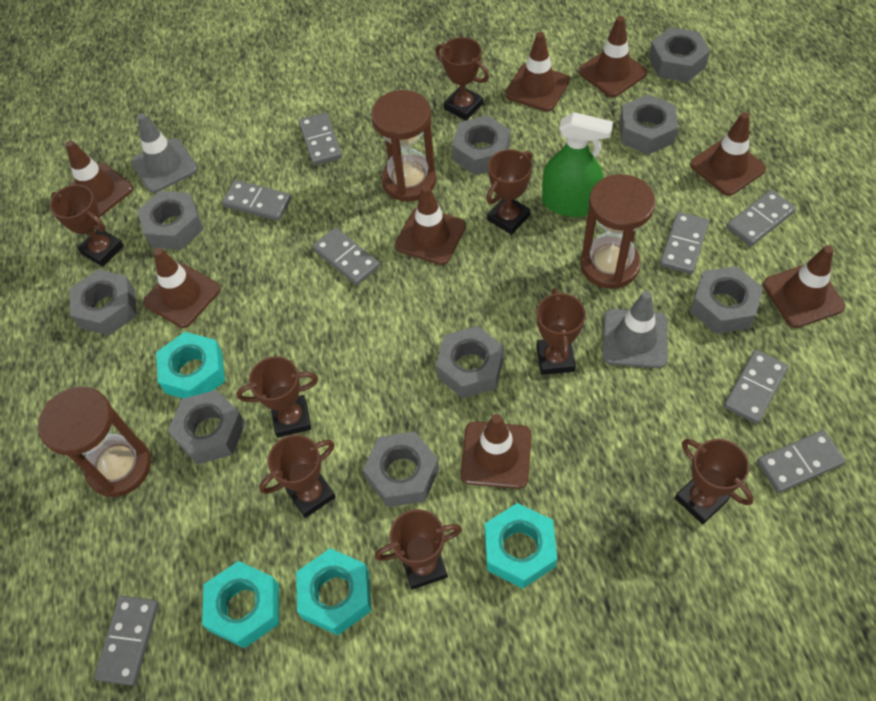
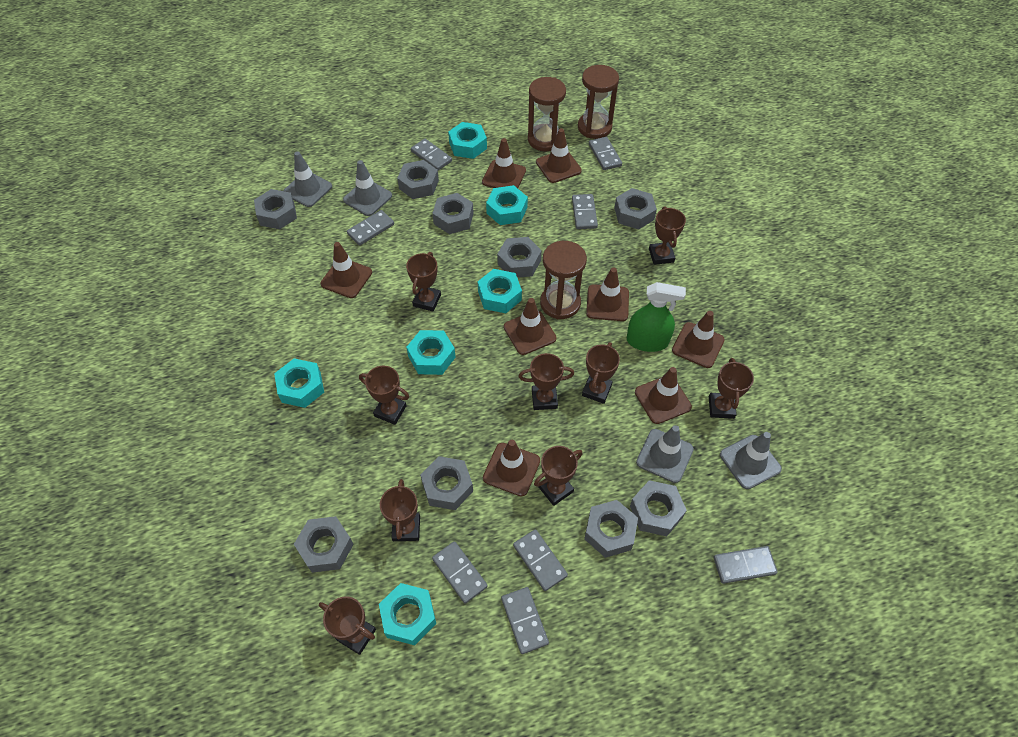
brown trophy: [50,184,124,267] [237,356,318,438] [259,435,335,518] [375,509,462,590] [435,37,489,121] [486,149,532,235] [536,288,586,375] [675,439,754,524] = 8 -> [319,596,376,655] [359,366,409,425] [380,479,420,541] [406,252,441,311] [518,353,574,410] [534,446,583,506] [582,342,620,404] [649,206,686,265] [709,358,754,419] = 9
grey traffic cone: [131,114,198,193] [602,291,668,368] = 2 -> [283,151,332,207] [343,160,392,216] [636,425,694,483] [720,432,782,489] = 4
turquoise nut: [156,332,225,399] [202,561,279,648] [296,548,371,635] [485,503,557,588] = 4 -> [274,358,324,408] [379,583,436,645] [406,330,456,375] [448,122,487,159] [478,269,522,313] [486,185,528,225] = 6

